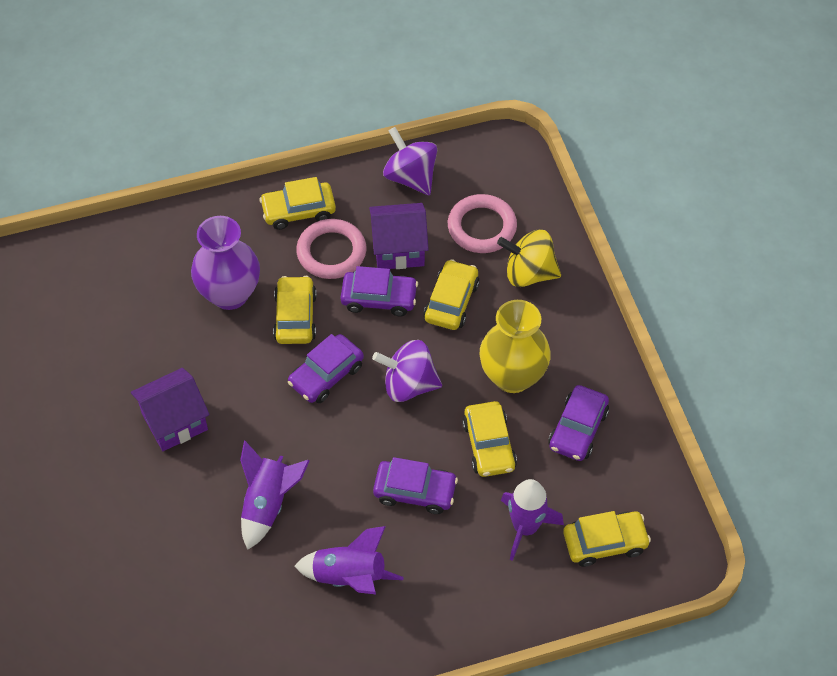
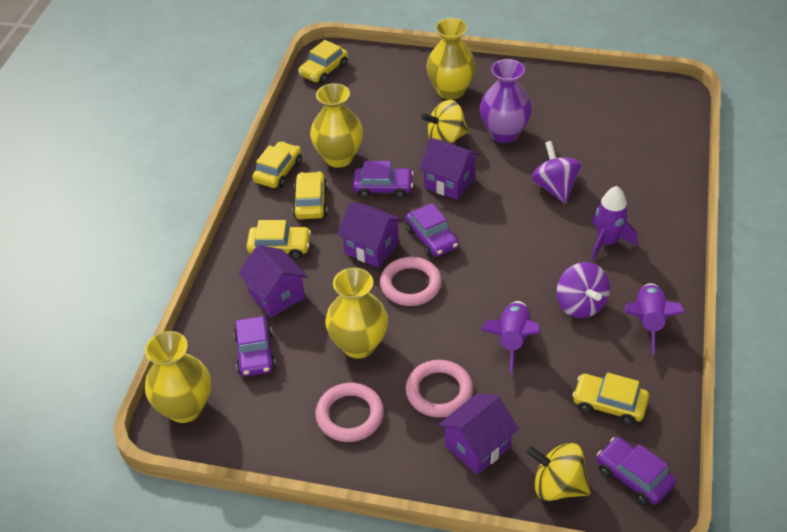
pink ring: [296,219,367,279] [448,194,517,253] = 2 -> [315,383,384,442] [380,257,442,306] [406,360,473,418] = 3
purple house: [131,368,210,451] [369,203,429,269] = 2 -> [239,245,308,317] [337,203,403,268] [419,138,480,200] [439,394,519,475] = 4
yellow spinning top: [497,229,561,287] = 1 -> [421,100,469,144] [526,443,591,501] = 2
yellow vase: [480,300,551,393] = 1 -> [145,331,211,423] [310,83,363,168] [325,267,388,359] [426,18,476,100] = 4

